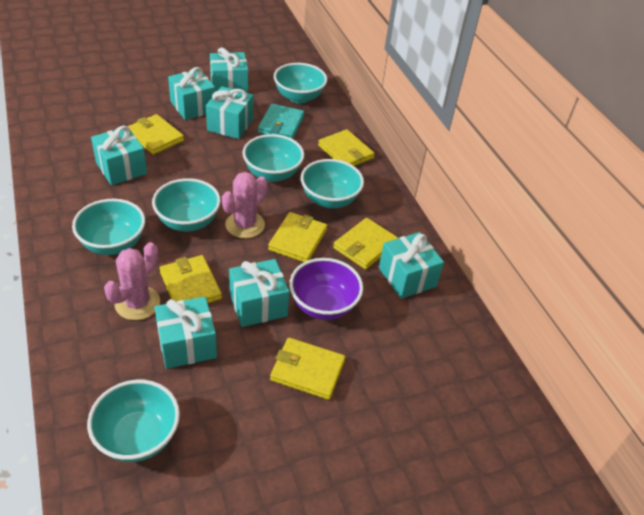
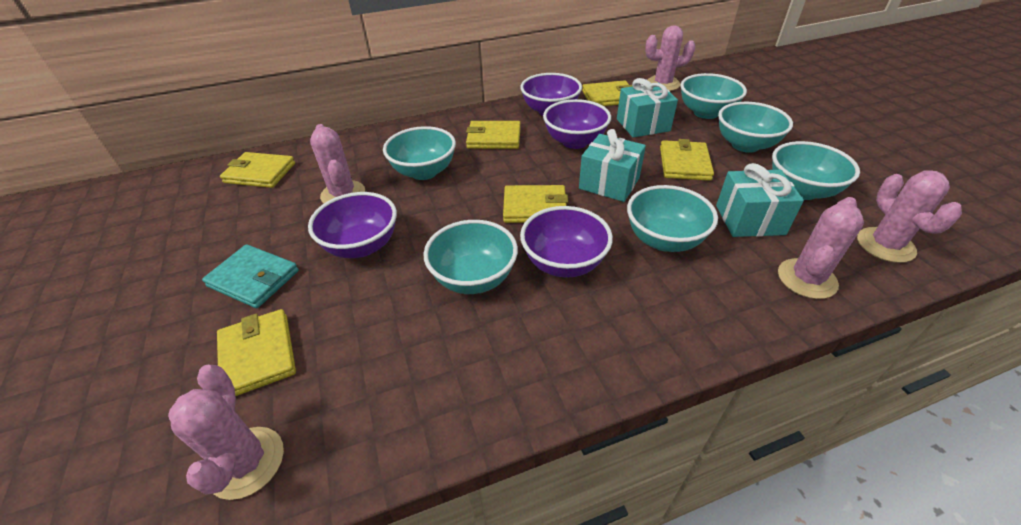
pink cactus: [104,242,160,320] [222,172,268,239] = 2 -> [168,365,284,500] [310,124,365,203] [645,25,696,91] [778,197,864,299] [857,170,962,263] = 5
purple bowl: [289,258,363,320] = 1 -> [308,192,397,258] [520,73,582,116] [520,206,613,277] [543,99,611,149] = 4
turquoise gift: [91,126,147,185] [154,297,217,369] [168,67,215,120] [206,86,253,139] [210,47,248,93] [229,259,289,327] [379,232,444,299] = 7 -> [579,129,646,202] [617,78,678,137] [716,163,804,237] = 3

